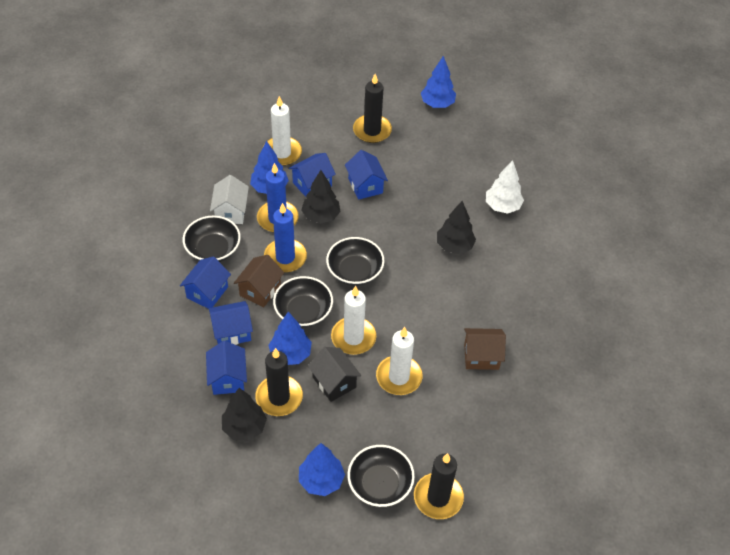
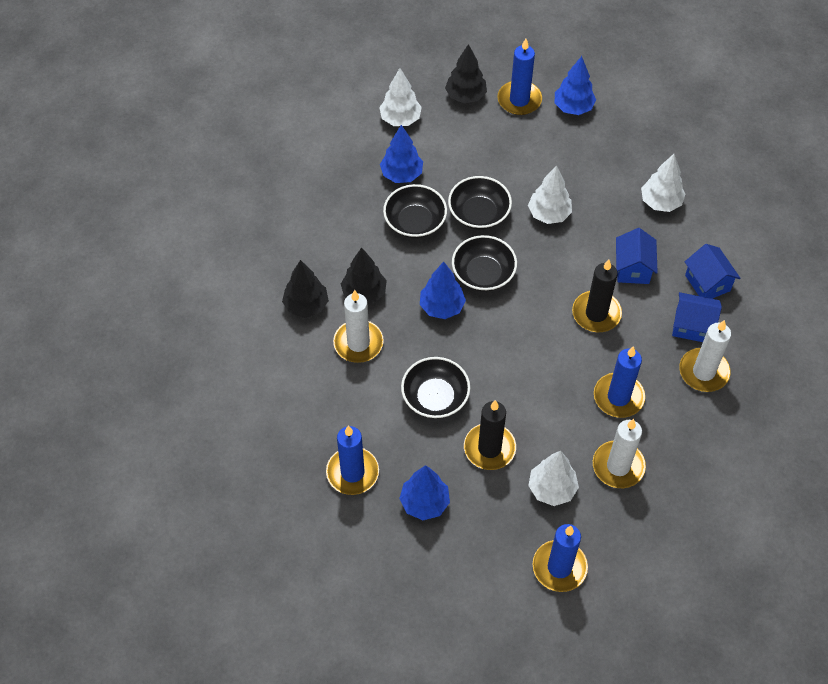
black candle: [255,348,303,416] [353,74,392,143] [414,453,464,519] = 3 -> [464,400,516,470] [572,260,622,332] = 2
black house: [308,347,361,402] = 1 -> none = 0
blue candle: [257,163,299,233] [264,203,307,273] = 2 -> [326,426,379,495] [497,39,542,115] [533,524,588,592] [594,346,645,418] = 4
blue house: [180,256,231,309] [206,341,247,395] [209,301,253,345] [289,153,336,197] [345,150,388,200] = 5 -> [616,228,658,284] [672,292,722,342] [685,244,740,299] = 3
brown house: [234,255,284,308] [464,328,506,370] = 2 -> none = 0
white house: [210,175,249,224] = 1 -> none = 0
white tree: [486,160,524,214] = 1 -> [379,68,422,126] [528,165,572,224] [528,451,579,506] [641,154,686,212] = 4

